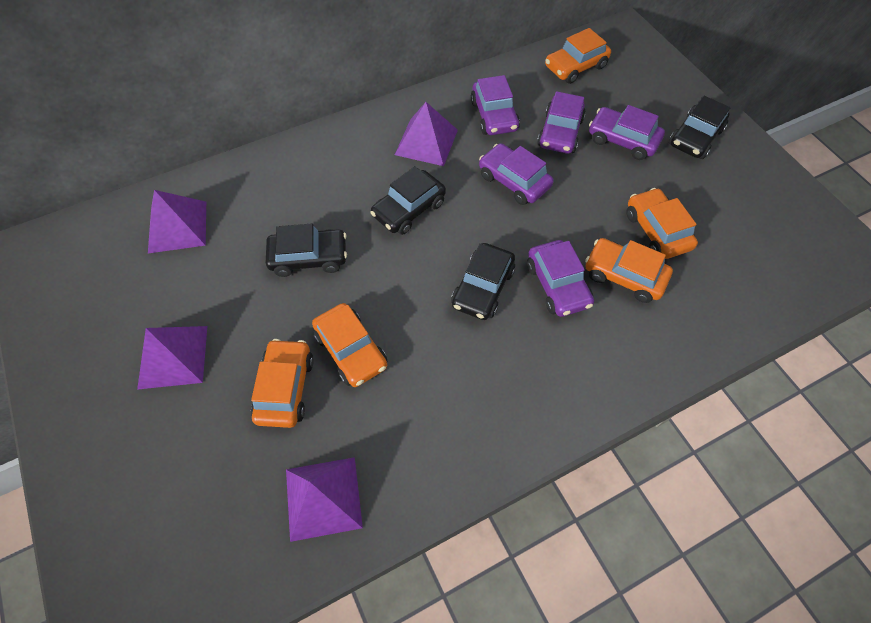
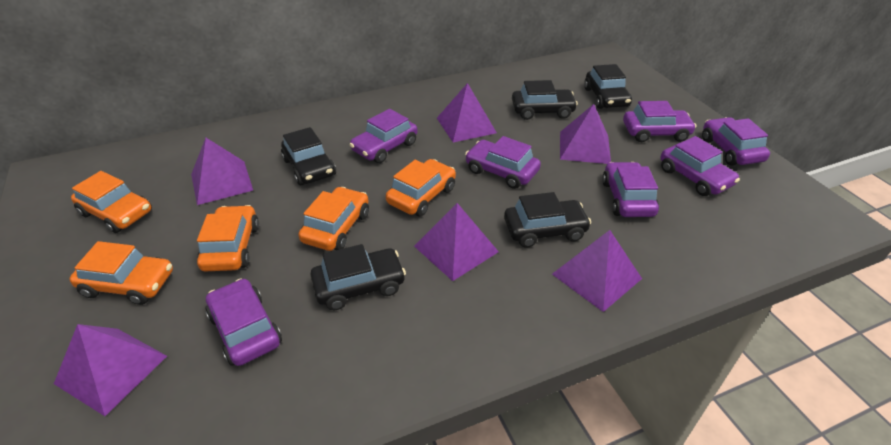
black car: [266,223,347,277] [370,166,446,235] [451,243,515,320] [669,95,731,159] = 4 -> [281,127,336,185] [310,244,406,311] [504,192,591,248] [512,80,578,120] [584,64,632,109] = 5
purple car: [471,75,520,135] [479,143,554,205] [527,240,594,317] [537,91,586,154] [589,105,665,160] = 5 -> [205,278,282,366] [350,109,418,163] [465,136,541,189] [602,162,659,217] [623,101,696,142] [660,136,740,196] [702,117,770,166] = 7
purple pyramid: [137,326,207,390] [148,190,206,253] [286,457,363,542] [395,102,458,166] = 4 -> [54,324,167,416] [191,138,253,205] [414,203,499,281] [437,83,497,142] [552,230,642,312] [560,104,611,164] = 6

